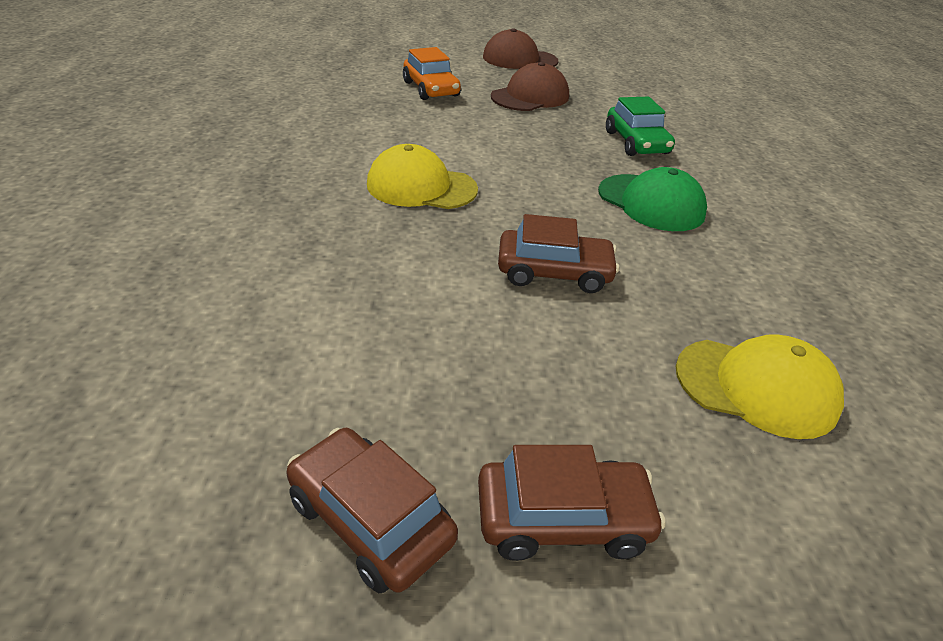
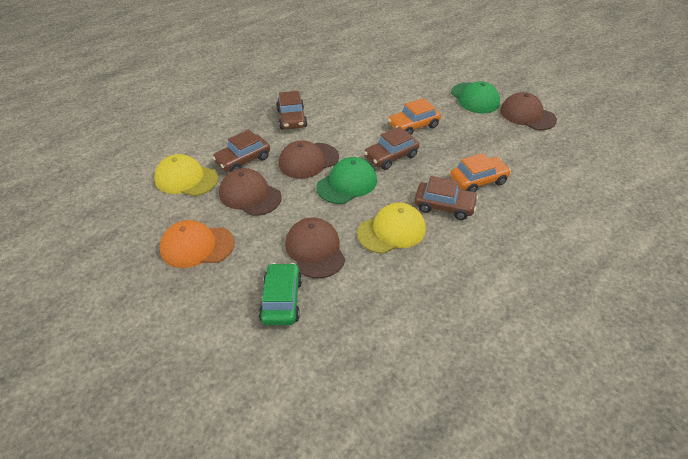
brown cap: [483,28,558,69] [491,62,569,111] = 2 -> [219,168,282,216] [279,141,339,179] [285,217,345,279] [500,92,557,130] = 4
brown car: [286,428,458,593] [478,445,666,561] [498,214,619,293] = 3 -> [212,129,270,172] [276,91,307,130] [364,127,419,170] [414,176,478,220] = 4
green cap: [598,167,707,231] = 1 -> [316,157,377,204] [451,81,500,113] = 2
orange cap: none = 0 -> [160,220,235,268] = 1
orange car: [403,47,461,100] = 1 -> [388,98,441,135] [450,153,511,192] = 2

